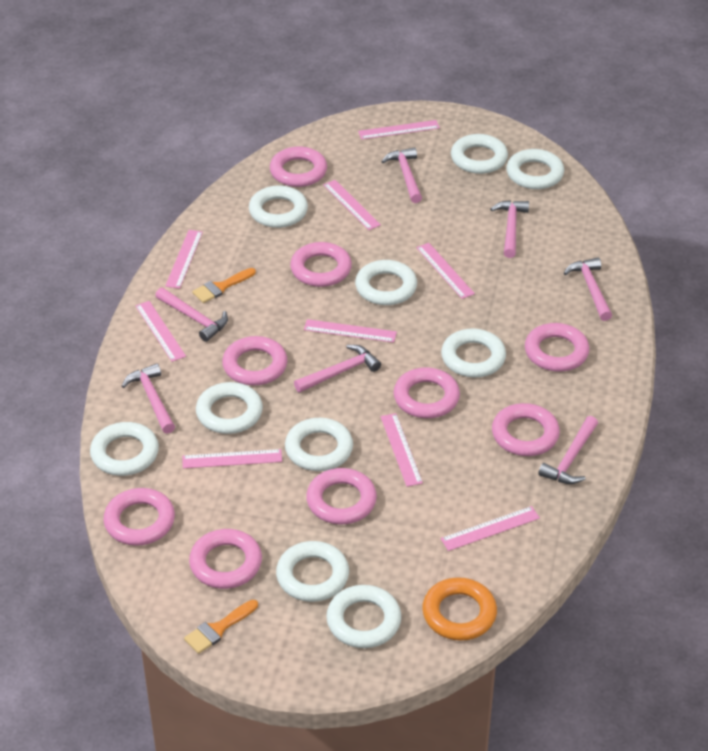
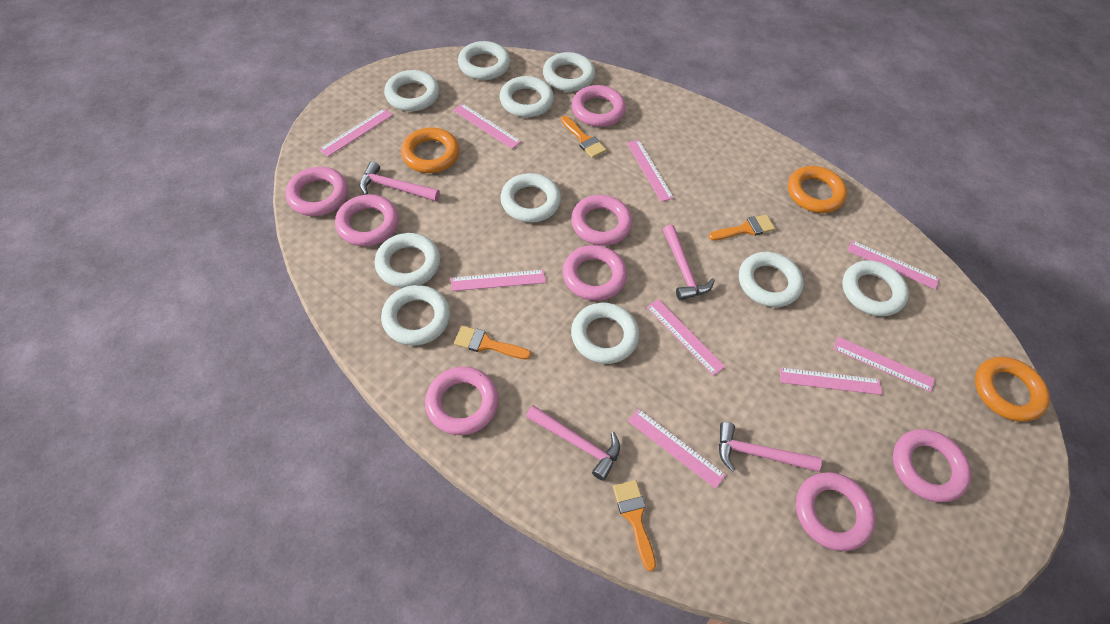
orange brush: [184,600,258,654] [192,268,256,303] = 2 -> [454,325,531,360] [561,116,607,158] [613,480,656,571] [709,214,775,240] = 4
orange ring: [422,577,497,641] = 1 -> [401,127,459,173] [788,166,847,213] [975,357,1050,422] = 3
pink hammer: [121,364,175,434] [155,288,228,342] [294,345,381,393] [381,147,422,203] [490,200,529,258] [538,416,598,484] [564,258,612,321] = 7 -> [360,161,440,201] [526,405,620,481] [663,225,715,300] [719,422,822,472] = 4
pink ring: [103,488,175,546] [189,529,262,589] [222,336,287,385] [270,146,327,187] [290,242,352,287] [306,468,377,525] [394,367,460,418] [492,403,560,456] [525,323,589,372] = 9 -> [285,167,348,216] [335,194,399,246] [425,367,499,435] [563,245,627,301] [571,195,632,246] [572,85,626,127] [796,472,876,551] [893,429,971,502] = 8

